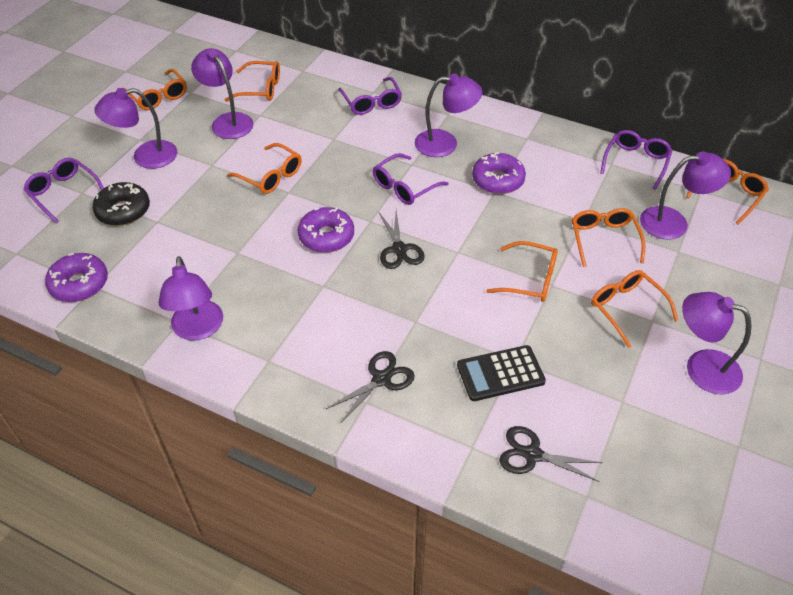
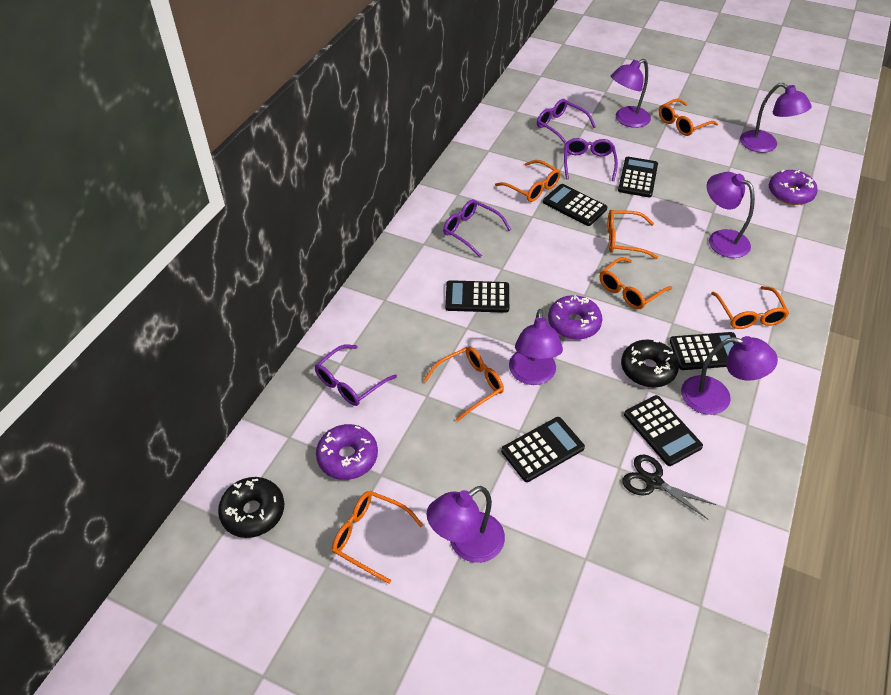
black calculator: [457,345,546,401] = 1 -> [445,280,509,313] [501,417,585,482] [543,184,608,226] [618,157,658,197] [624,395,703,466] [670,332,736,370] = 6
black donut: [93,182,150,226] = 1 -> [218,477,284,538] [621,339,679,387] = 2
black scissors: [326,351,415,422] [379,211,425,269] [499,426,603,482] = 3 -> [622,455,716,519] = 1

